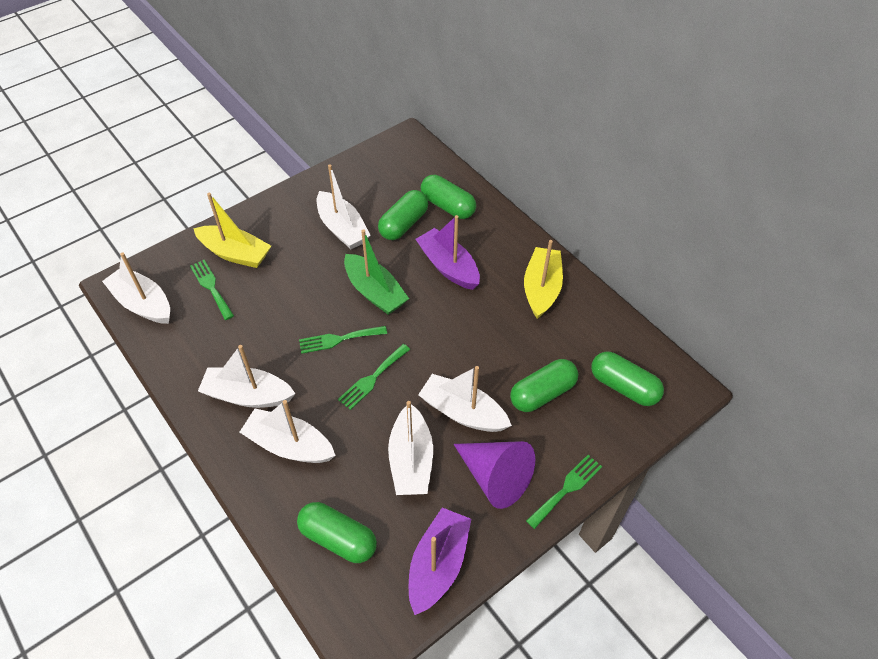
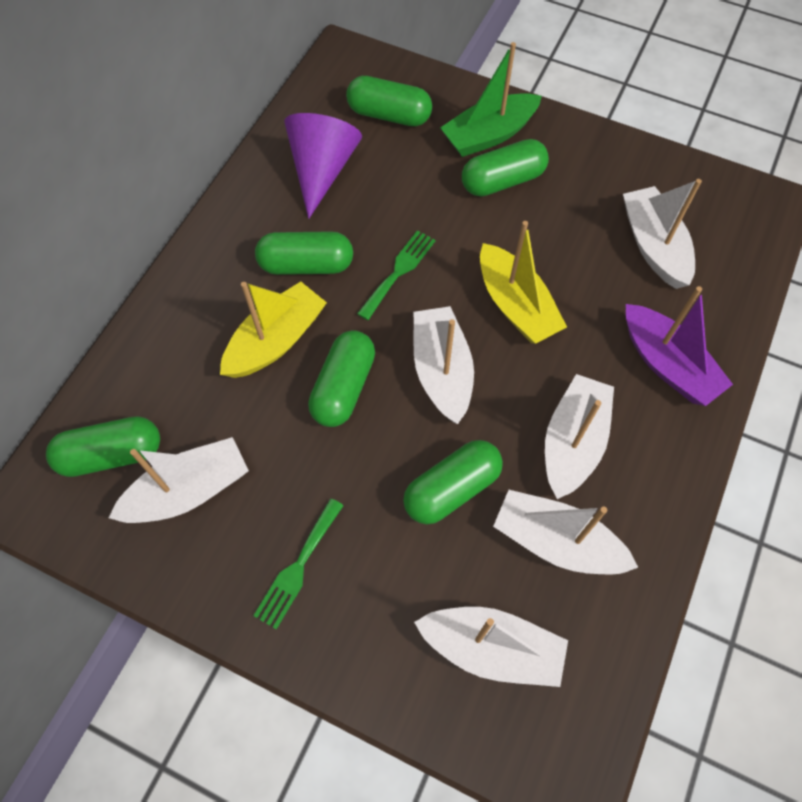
green capsule: [297,502,377,563] [378,190,428,240] [421,175,476,219] [510,359,578,412] [591,352,664,406] = 5 -> [46,416,160,477] [255,231,353,275] [308,330,375,427] [346,76,432,126] [403,440,503,524] [462,139,549,196] = 6
green fork: [190,260,234,320] [299,326,387,354] [338,344,410,410] [526,455,602,529] = 4 -> [253,498,344,629] [357,230,436,320] = 2
purple boat: [409,508,471,615] [416,215,480,290] = 2 -> [626,286,733,406] = 1

